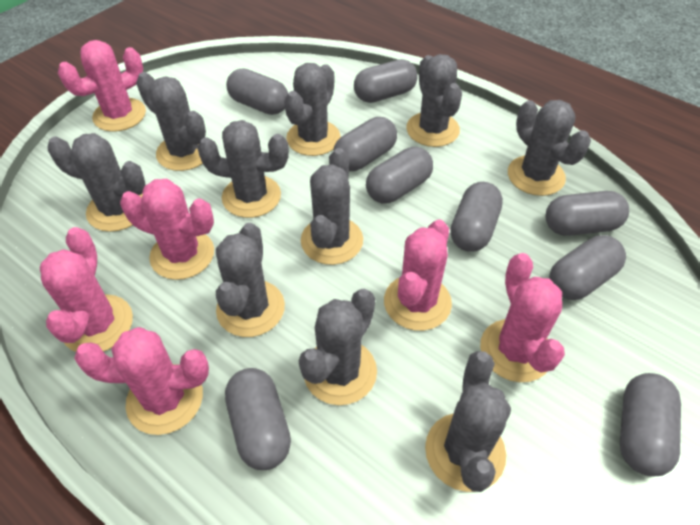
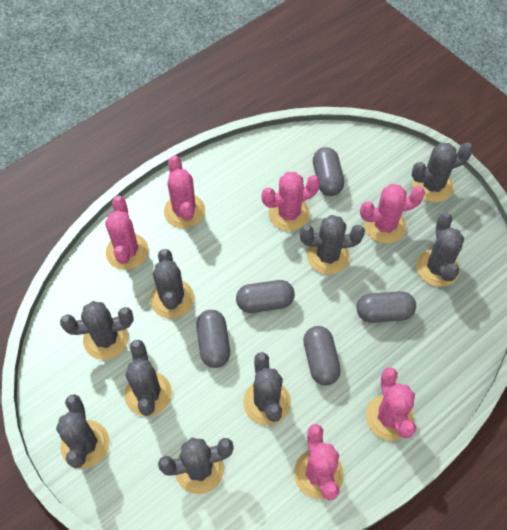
grey cactus: [48,133,145,232] [136,72,206,171] [197,120,289,218] [216,223,285,337] [284,63,341,156] [299,289,377,405] [301,148,363,265] [406,54,462,147] [425,351,511,492] [508,100,591,196] = 10 -> [56,394,109,469] [60,301,134,360] [124,340,172,416] [150,249,194,319] [158,438,234,494] [243,352,291,425] [300,215,365,274] [412,143,473,203] [416,212,464,287] = 9
grey capsule: [225,368,291,470] [226,68,288,115] [333,117,397,171] [354,59,417,103] [366,147,433,204] [450,182,503,252] [545,191,629,236] [549,235,626,300] [620,373,681,476] = 9 -> [196,310,230,368] [236,280,295,313] [303,326,341,385] [313,147,344,196] [357,291,416,323] = 5

